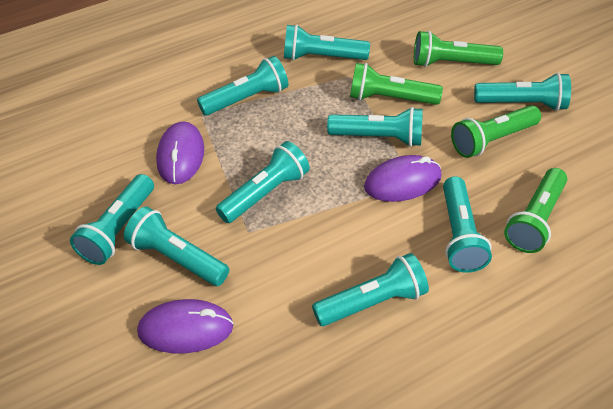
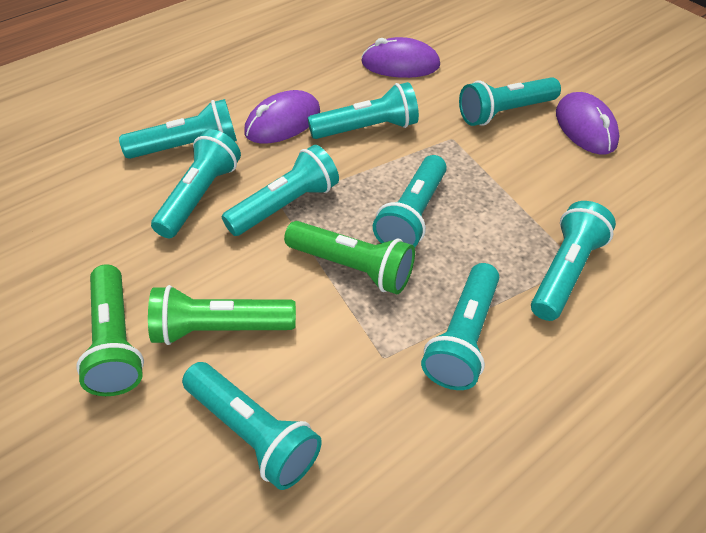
green flashlight: [350,63,443,105] [414,31,503,67] [451,105,541,158] [504,168,567,253] = 4 -> [76,264,144,396] [148,285,296,345] [284,221,415,294] = 3

